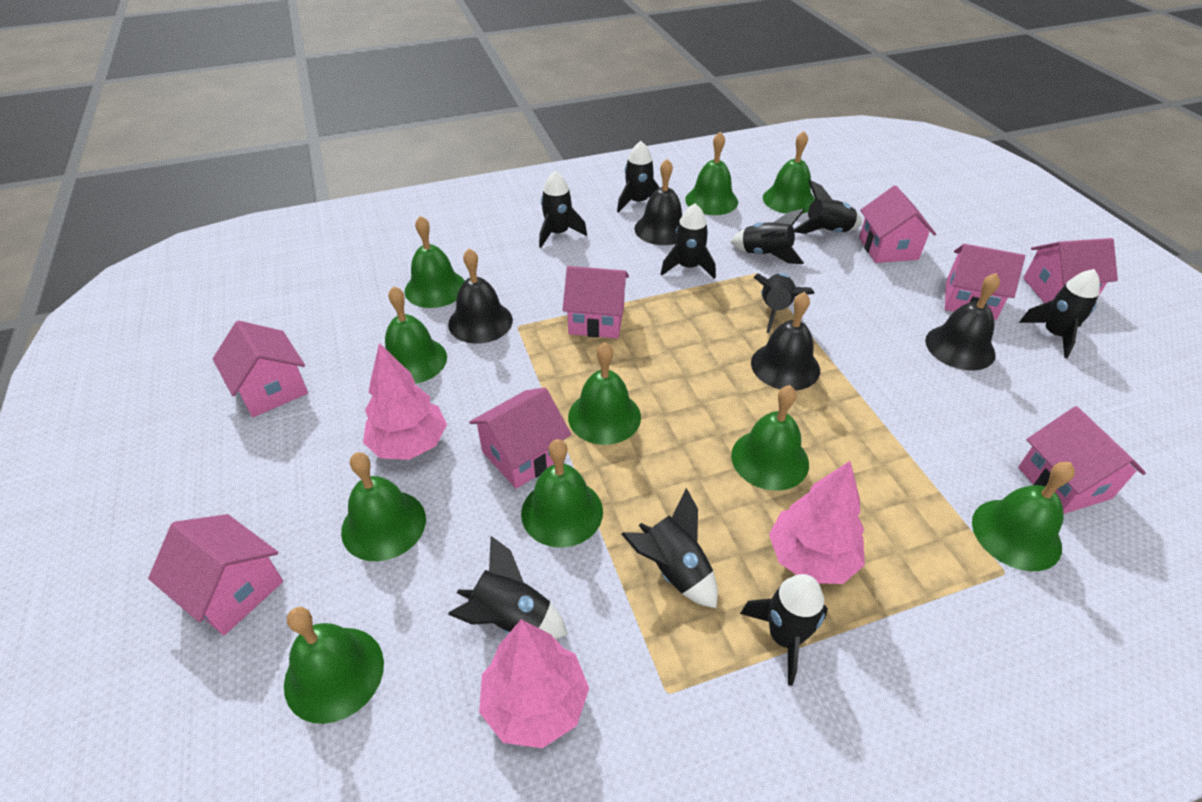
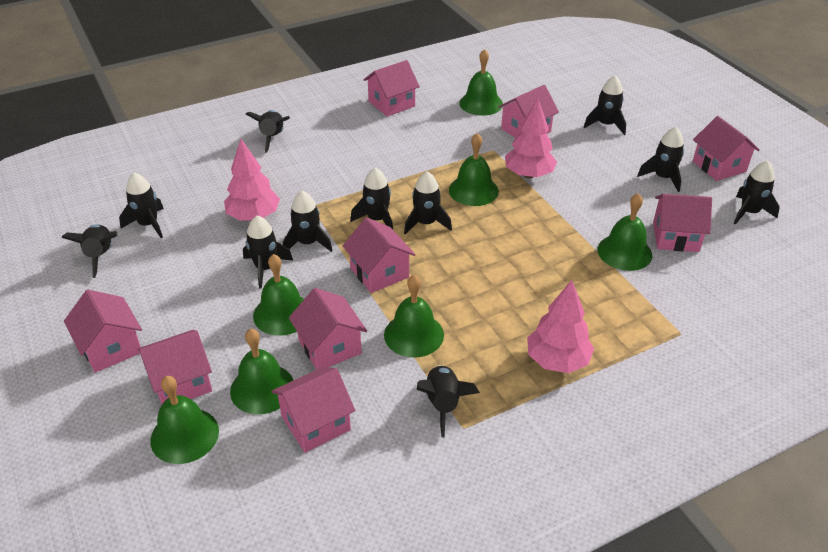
black bell: [448,248,513,344] [634,159,682,245] [751,292,820,391] [925,273,1000,370] = 4 -> none = 0
black rocket: [448,536,568,639] [539,171,587,248] [617,141,660,213] [622,488,718,608] [661,203,716,279] [730,209,804,264] [740,574,828,686] [754,273,814,333] [794,180,862,234] [1019,269,1100,358] = 10 -> [62,225,117,278] [119,173,164,238] [243,215,293,288] [246,110,290,153] [283,191,333,252] [350,168,393,229] [404,171,452,235] [417,365,480,438] [584,76,626,135] [637,127,684,192] [734,161,780,224] = 11
green bell: [284,607,384,724] [341,452,426,561] [385,286,447,384] [405,216,465,308] [521,439,603,548] [568,342,641,445] [685,132,738,215] [731,385,809,491] [763,131,815,214] [972,462,1075,571] = 10 -> [151,376,219,464] [230,329,293,414] [253,254,304,336] [384,275,444,358] [449,133,499,206] [459,49,503,116] [597,193,652,271] = 7
pink house: [148,514,283,635] [213,321,308,417] [469,387,571,489] [563,266,629,339] [859,185,936,263] [945,244,1025,320] [1018,406,1146,514] [1023,238,1118,303] = 8 -> [64,290,142,373] [138,330,212,404] [272,367,355,453] [289,288,367,370] [343,217,416,293] [363,60,420,117] [498,85,559,138] [653,194,712,252] [693,116,760,181] = 9

